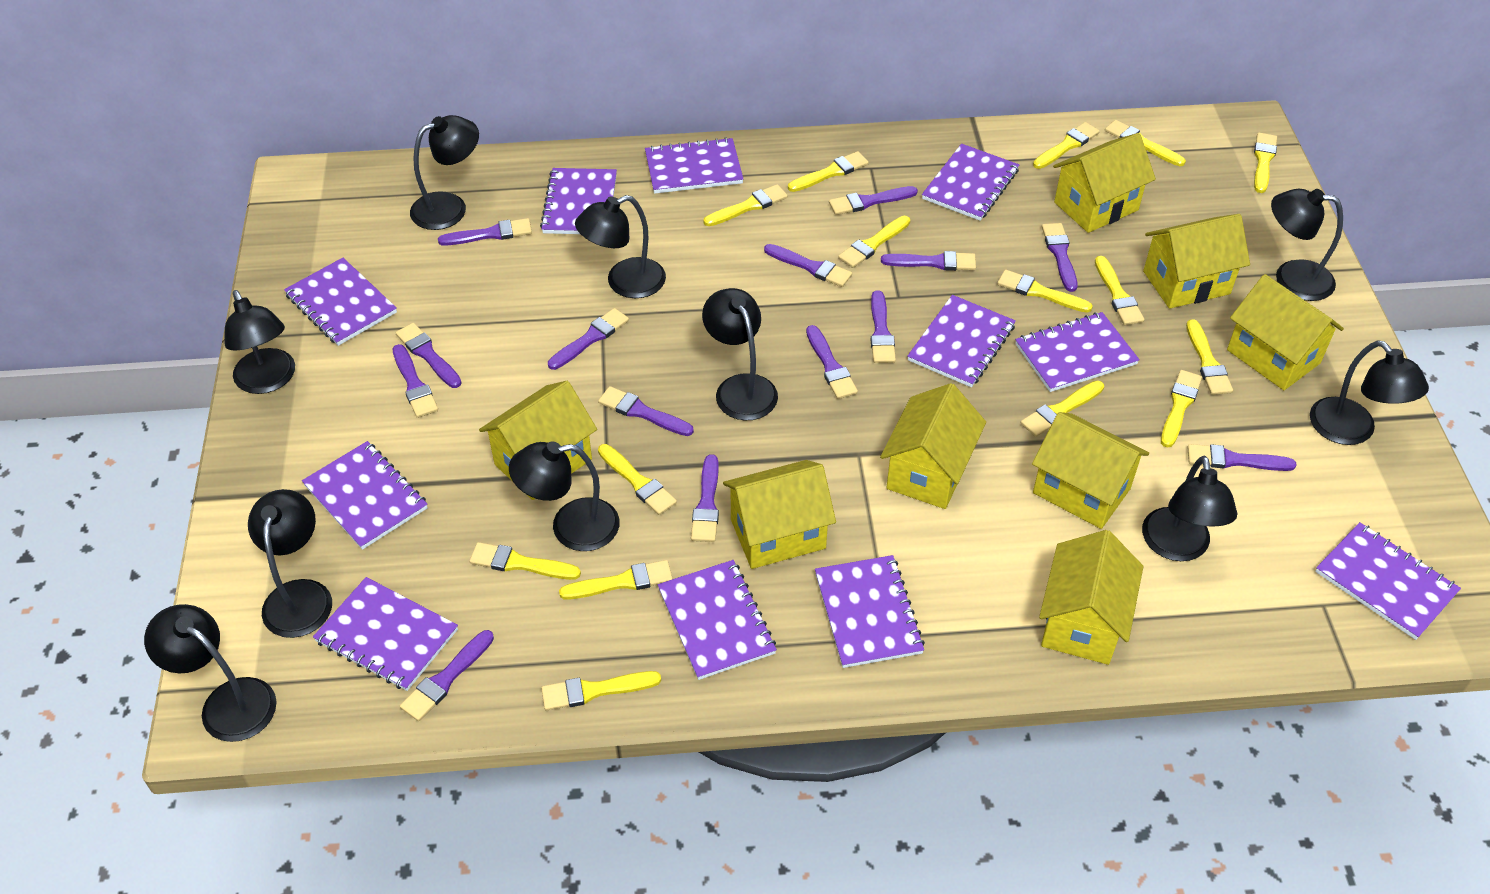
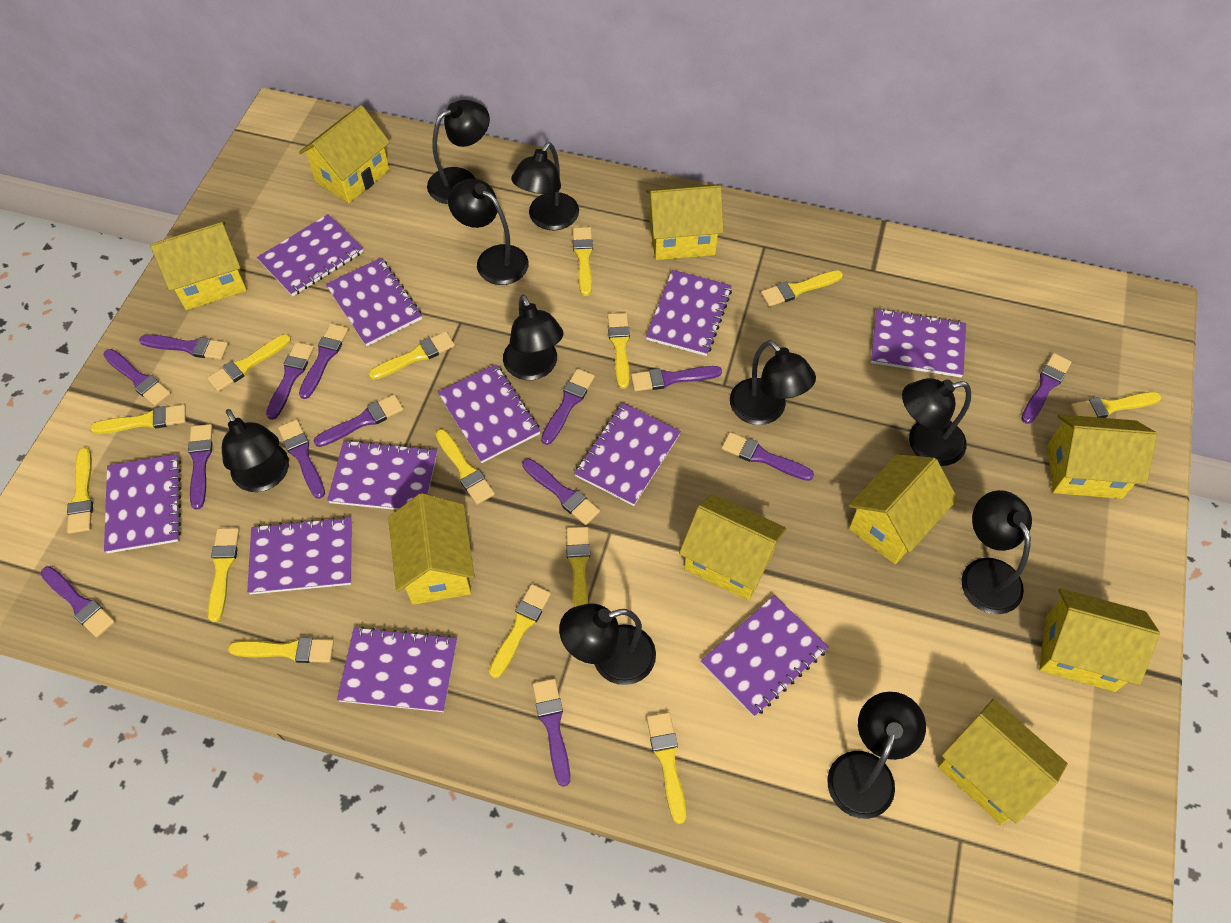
yellow brush: [469,542,581,580] [541,671,661,710] [559,560,673,599] [598,444,677,515] [703,184,788,226] [788,151,869,192] [838,216,910,268] [997,270,1093,313] [1021,381,1104,437] [1033,122,1100,169] [1095,256,1144,325] [1105,120,1186,166] [1161,370,1202,448] [1186,319,1233,395] [1254,133,1277,193] = 15 -> [67,448,93,534] [90,404,186,434] [207,334,291,392] [208,528,239,622] [228,637,334,663] [369,331,455,380] [435,429,495,505] [489,584,551,678] [566,527,590,607] [573,227,593,296] [608,313,630,389] [647,712,686,824] [761,270,843,307] [1071,392,1161,418] = 14
yellow house: [479,381,597,500] [723,460,836,569] [880,383,986,509] [1032,412,1149,529] [1039,530,1144,665] [1053,133,1156,233] [1143,214,1250,309] [1227,274,1344,390] = 8 -> [150,222,247,310] [299,105,390,203] [388,493,475,605] [646,184,724,260] [679,494,786,601] [848,454,958,564] [938,699,1068,825] [1039,588,1160,692] [1047,414,1157,499] = 9

